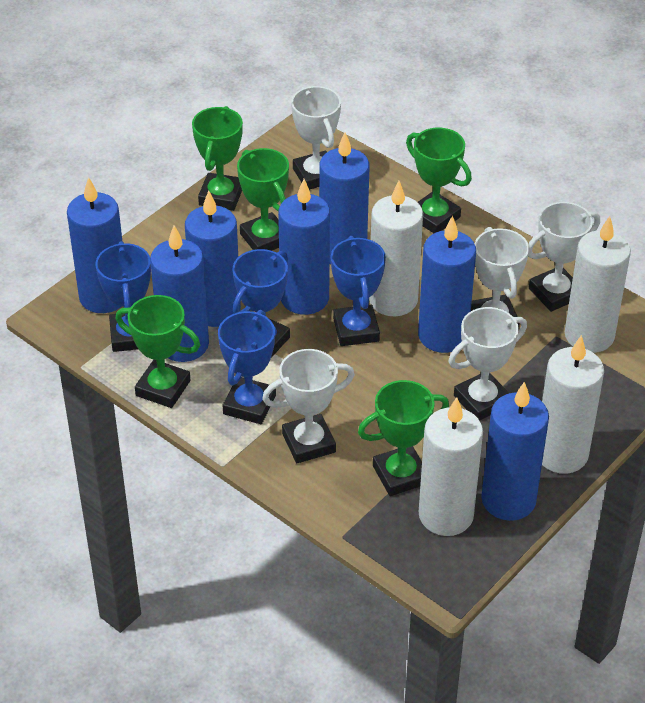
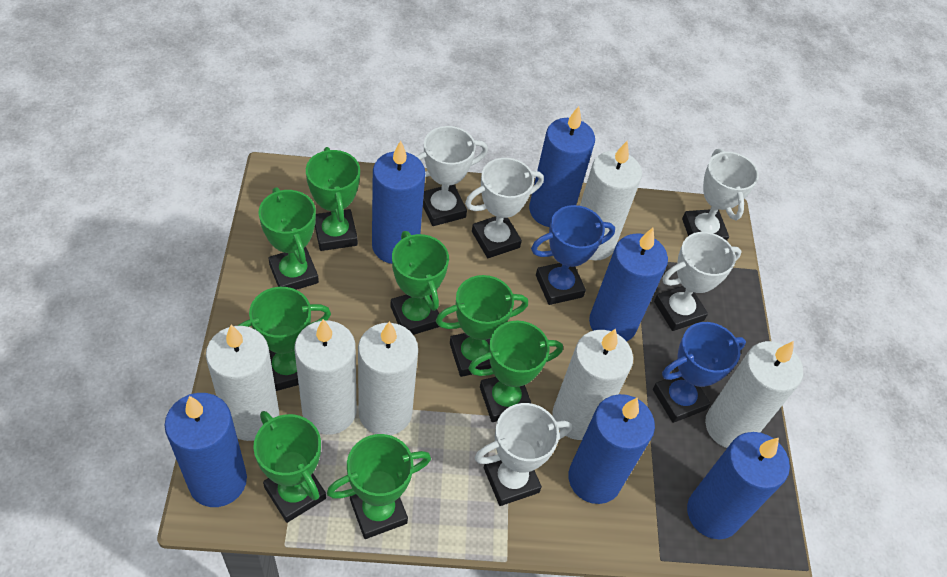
blue candle: [67,177,122,313] [150,225,209,362] [185,190,241,327] [278,179,330,315] [319,132,369,264] [418,216,476,353] [481,382,549,521] = 7 -> [165,393,247,507] [372,140,425,264] [529,106,595,227] [568,394,655,504] [589,228,668,342] [687,432,790,539] = 6
blue trophy: [95,241,151,352] [218,310,276,424] [233,249,290,358] [331,236,386,346] = 4 -> [531,205,615,305] [653,322,746,423] = 2
green trophy: [116,295,200,408] [192,106,243,211] [237,148,289,251] [358,380,449,496] [406,128,472,233] = 5 -> [238,287,331,391] [253,411,326,523] [258,187,319,290] [306,147,360,251] [327,434,431,539] [390,231,449,335] [436,275,528,377] [468,321,563,422] = 8
white candle: [369,181,423,316] [419,397,483,536] [542,335,604,474] [565,216,631,353] = 4 -> [206,325,279,441] [294,319,356,435] [358,321,418,435] [552,329,633,440] [580,141,642,260] [705,341,803,448] = 6

